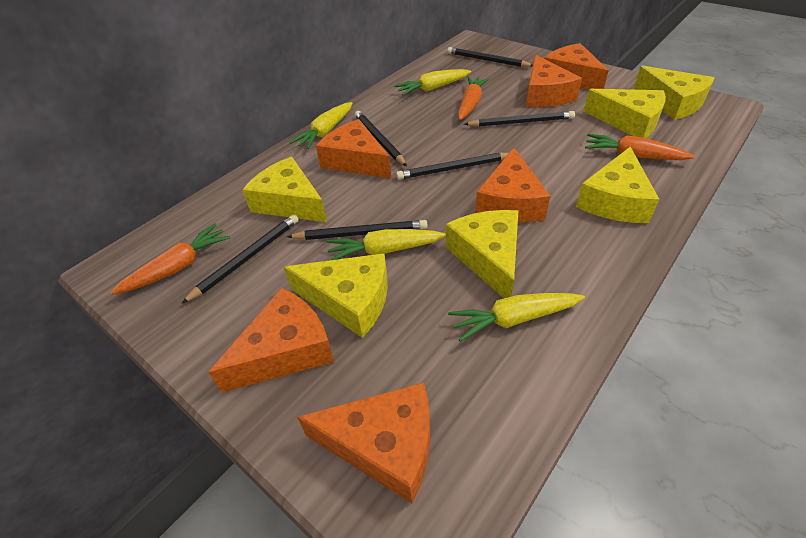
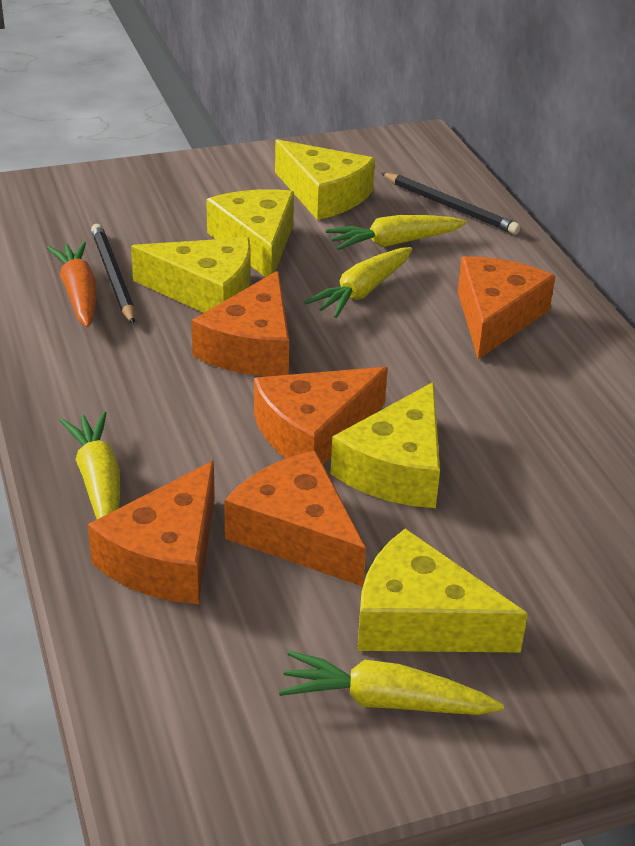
black pencil: [181,214,299,304] [287,220,427,240] [355,111,407,166] [396,153,509,180] [447,47,533,67] [464,111,575,127] = 6 -> [91,224,135,324] [381,173,521,235] = 2
orange carrot: [110,224,230,295] [458,77,489,120] [585,134,695,160] = 3 -> [47,241,96,328] = 1
orange cheese: [208,288,334,393] [297,382,430,503] [316,119,391,178] [475,148,550,222] [526,55,582,107] [544,43,609,89] = 6 -> [88,461,215,604] [191,271,289,376] [224,450,366,587] [254,367,388,464] [458,256,555,359] = 5
yellow cheese: [242,157,327,222] [284,253,388,338] [445,210,518,298] [576,147,659,223] [584,89,666,138] [634,66,715,120] = 6 -> [131,237,251,313] [206,189,294,277] [275,139,375,220] [330,382,440,508] [357,528,528,652] = 5

